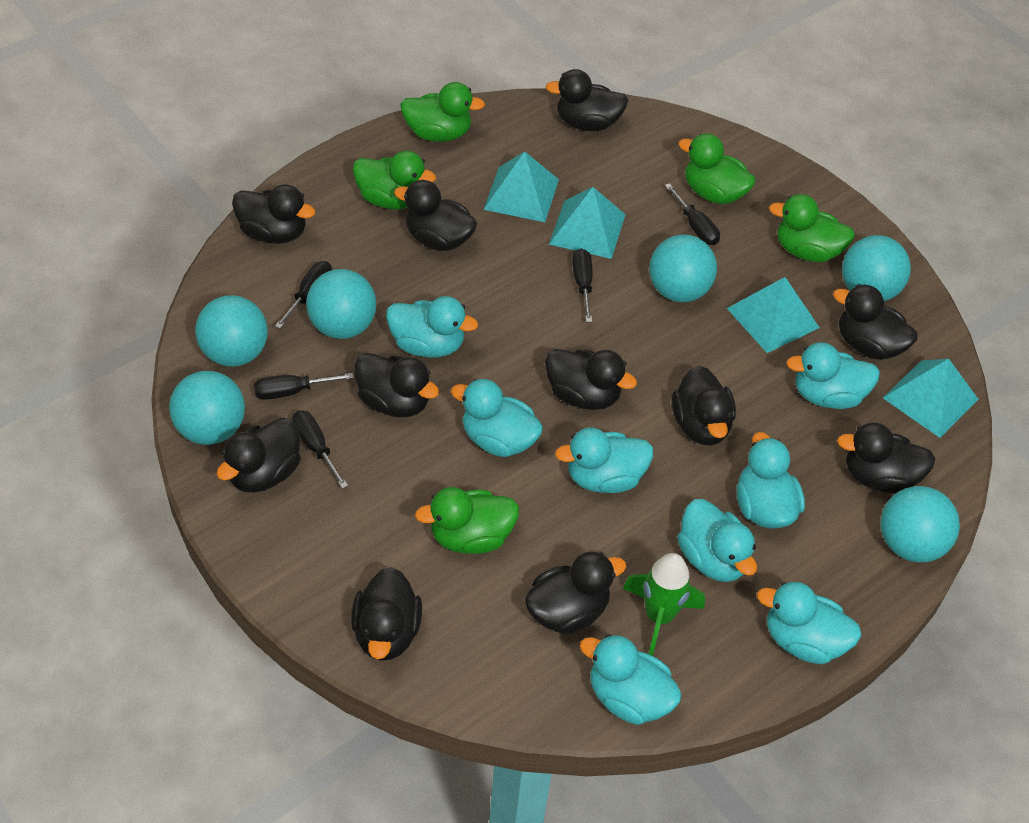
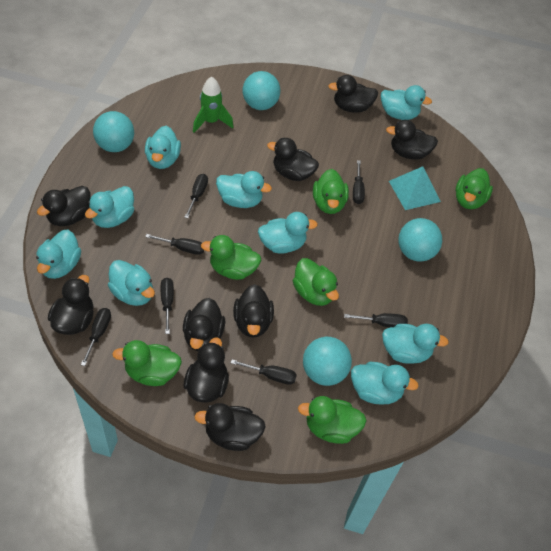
black duck: [216,418,301,493] [232,184,315,244] [351,567,422,661] [354,353,440,417] [394,180,477,251] [525,551,626,635] [545,349,637,410] [546,69,629,131] [672,366,736,446] [833,284,918,360] [837,422,936,494] = 11 -> [37,186,91,226] [48,275,94,335] [183,298,225,351] [184,337,229,403] [194,403,266,451] [233,284,274,338] [267,138,319,181] [328,75,378,113] [386,120,438,160] = 9
black screwdriver: [254,373,354,400] [275,261,332,329] [292,411,348,489] [572,249,593,322] [665,183,720,245] = 5 -> [81,308,111,366] [145,234,204,255] [161,278,174,334] [184,174,208,218] [231,359,297,385] [344,313,408,328] [353,160,365,204] = 7
green duck: [353,151,436,209] [400,82,485,142] [415,487,519,554] [678,133,756,204] [769,194,855,262] = 5 -> [112,340,182,386] [201,235,261,280] [293,258,339,306] [298,396,367,444] [313,169,349,214] [455,168,493,209] = 6
turquoise ball: [169,371,245,445] [195,295,268,367] [306,269,376,339] [649,235,717,302] [842,235,911,301] [880,486,960,562] = 6 -> [93,111,134,152] [243,71,280,110] [303,337,352,386] [398,218,442,262] = 4
turquoise duck: [386,296,478,358] [451,379,543,457] [555,428,654,493] [580,634,682,725] [677,499,757,582] [737,432,805,528] [757,582,861,664] [786,342,880,409] = 8 -> [36,230,81,279] [85,186,134,228] [108,260,155,306] [145,126,181,169] [216,171,272,208] [258,212,318,254] [351,362,419,404] [381,85,432,120] [382,324,449,364] = 9
turquoise pyramid: [484,151,559,222] [549,187,626,259] [727,277,820,353] [883,359,978,438] = 4 -> [389,166,441,210] = 1

